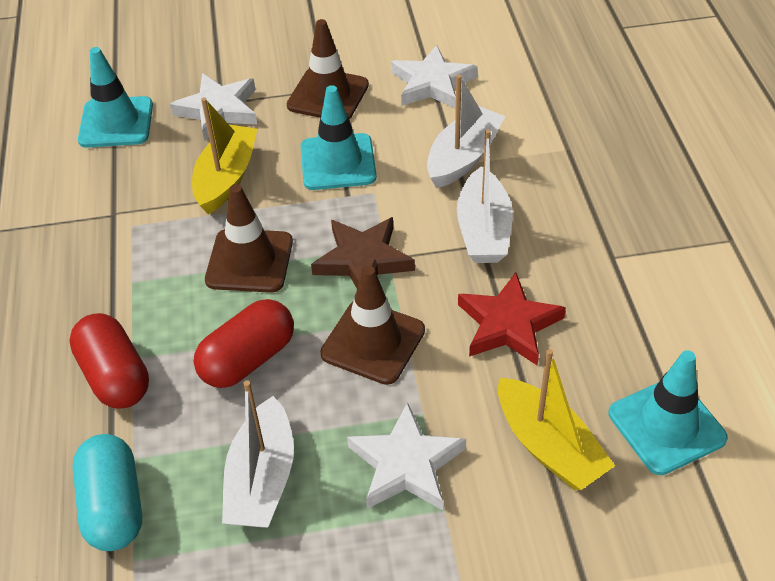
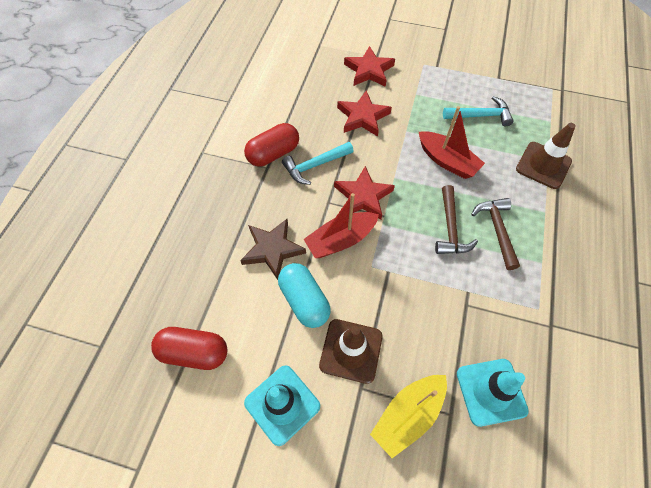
brown hammer: none = 0 -> [435,185,478,254] [472,198,520,270] = 2
brown traffic cone: [205,184,293,293] [287,19,369,119] [320,266,425,385] = 3 -> [319,319,383,384] [516,123,576,189] = 2
red boat: none = 0 -> [304,193,379,258] [419,106,485,179] = 2
red star: [458,272,566,366] = 1 -> [334,166,395,220] [337,90,392,137] [344,46,395,87] = 3
turquoise hammer: none = 0 -> [282,142,354,185] [443,96,514,126] = 2
turquoise traffic cone: [78,47,153,148] [301,85,377,190] [609,350,728,475] = 3 -> [244,365,320,446] [457,359,529,427] = 2
white boat: [222,380,294,528] [427,75,506,188] [457,130,513,263] = 3 -> none = 0
white star: [170,73,257,141] [347,402,466,510] [391,45,477,109] = 3 -> none = 0
yellow boat: [192,97,257,214] [498,349,615,490] = 2 -> [370,375,447,458] = 1

